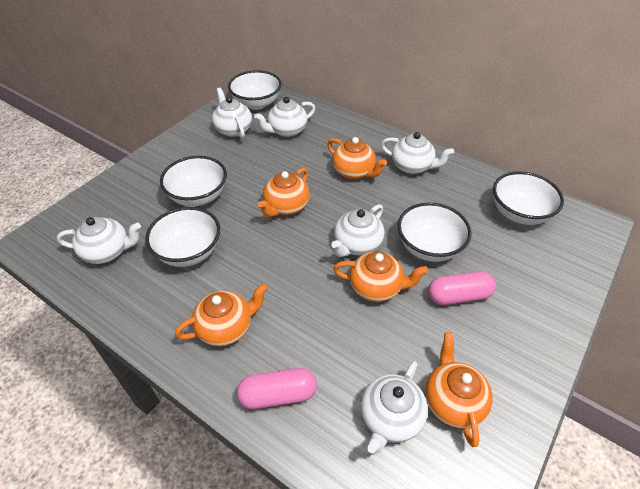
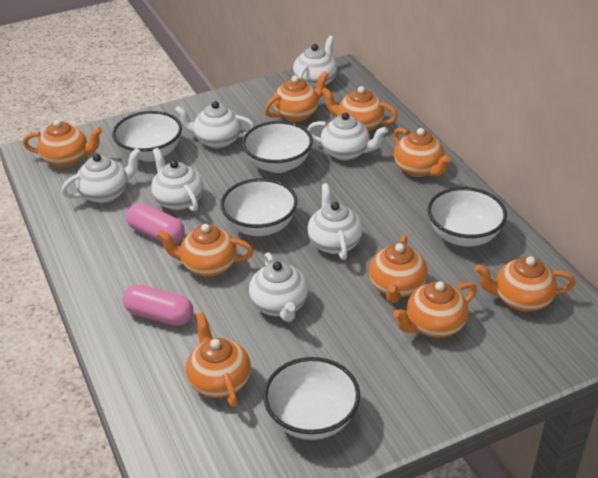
orange teapot: [175,283,268,346] [258,168,310,217] [327,137,387,179] [333,252,428,302] [425,332,493,447] = 5 -> [23,120,102,167] [157,224,254,277] [186,312,251,407] [264,71,329,122] [321,86,398,131] [369,235,428,303] [393,128,451,177] [393,281,477,338] [475,256,576,312] = 9
white teapot: [57,217,141,264] [212,88,252,138] [254,97,315,137] [331,204,384,257] [361,361,428,453] [381,132,454,174] = 6 -> [61,148,141,203] [151,148,203,211] [175,101,255,148] [249,252,308,322] [293,36,337,88] [307,183,363,260] [308,112,388,160] = 7

